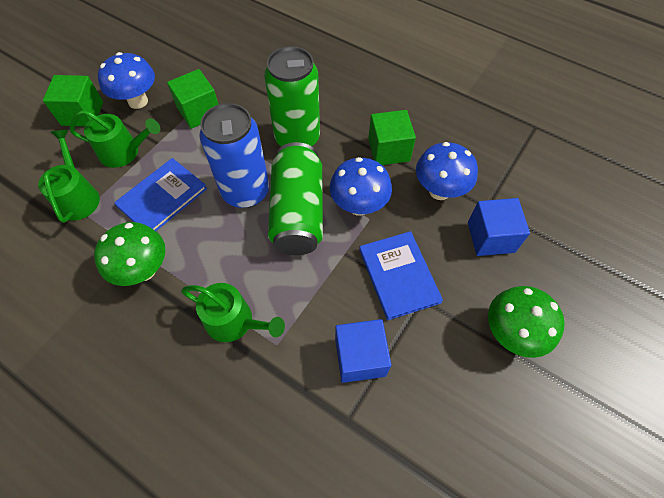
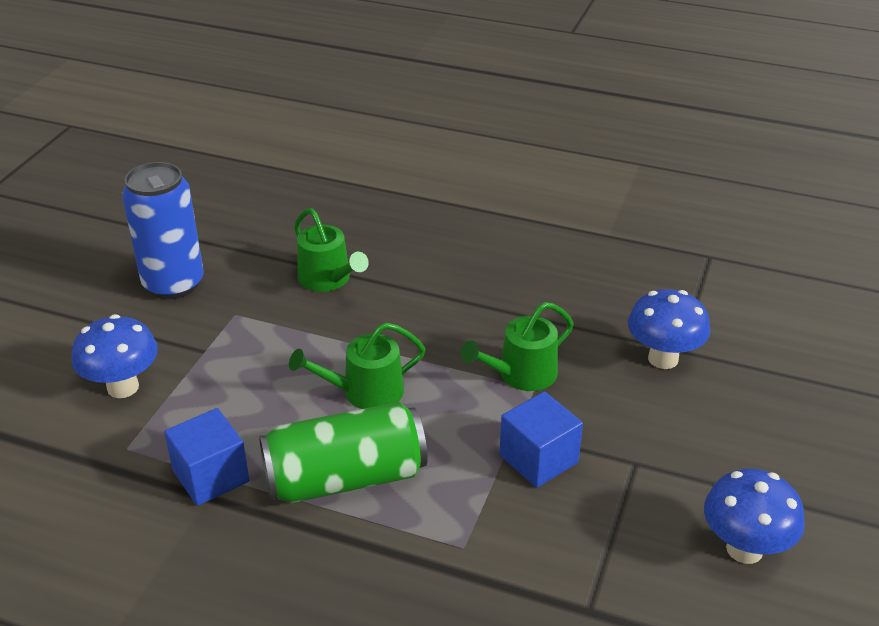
blue book: [114,158,207,231] [359,231,443,320] = 2 -> none = 0
green can: [264,46,320,146] [268,142,323,255] = 2 -> [259,402,428,503] = 1
green cube: [43,75,103,126] [167,69,219,129] [368,110,416,165] = 3 -> none = 0
green mushroom: [94,222,165,286] [488,286,565,358] = 2 -> none = 0

